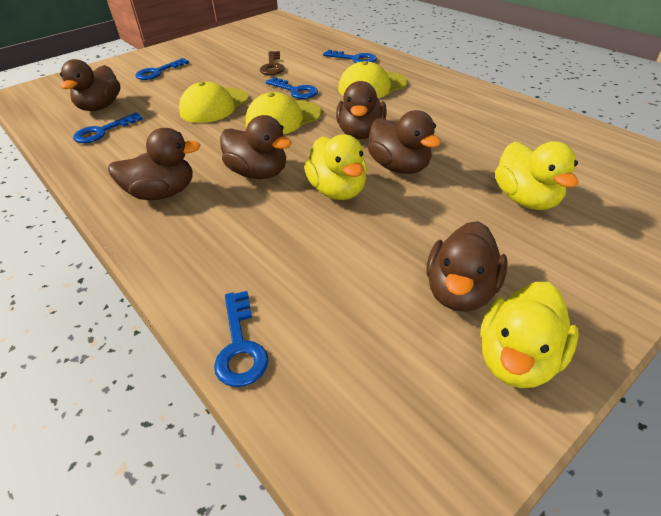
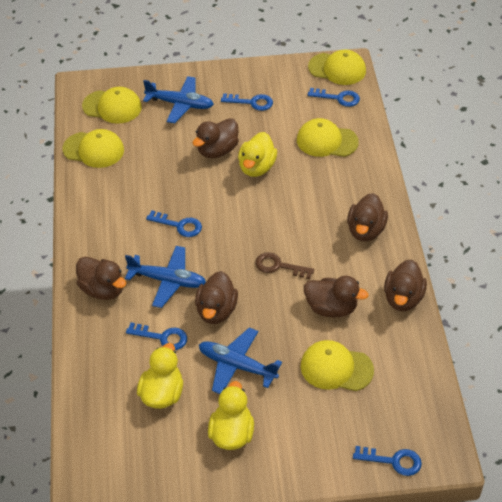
blue plane: none = 0 -> [125,246,206,308] [143,76,214,123] [199,328,282,394] = 3
yellow cap: [179,82,248,123] [245,92,322,135] [338,61,407,98] = 3 -> [62,129,124,168] [82,87,142,124] [297,118,359,157] [301,340,374,391] [308,50,366,85] = 5

